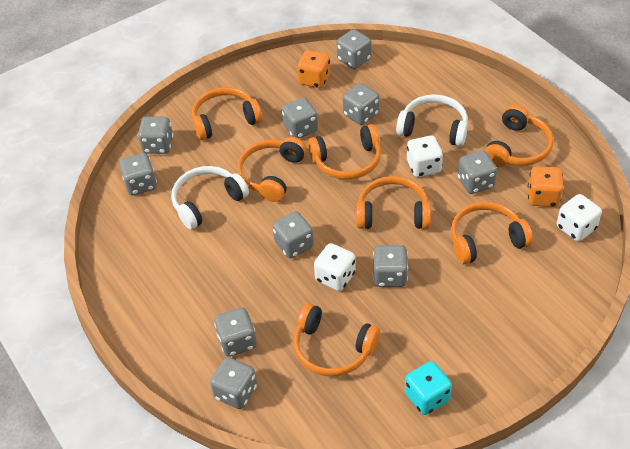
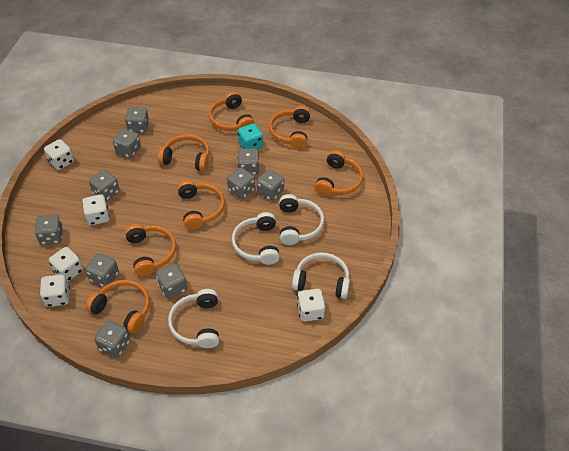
orange dice: [297,50,330,88] [528,166,563,207] = 2 -> none = 0
white dice: [314,243,356,291] [407,135,443,177] [557,194,602,241] = 3 -> [40,274,70,307] [44,139,74,170] [49,247,83,282] [82,194,110,225] [297,289,325,322] = 5
white headphones: [171,166,249,230] [396,94,468,146] = 2 -> [168,289,219,348] [232,212,280,265] [279,194,324,245] [292,252,350,299] = 4

